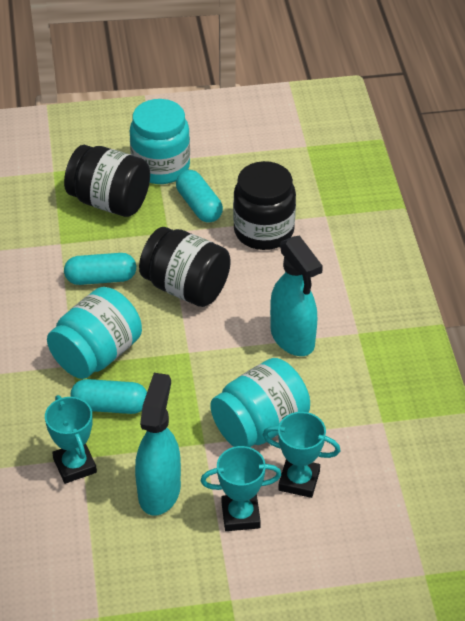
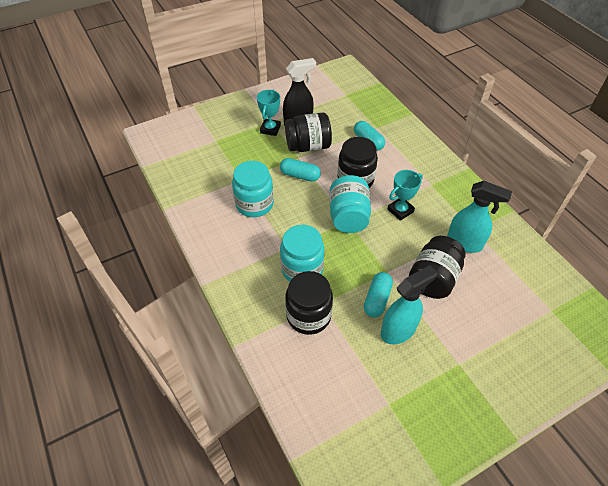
black jar: [64,145,150,217] [139,227,231,307] [233,161,296,250] = 3 -> [285,112,332,152] [285,271,333,335] [337,137,378,188] [409,236,465,299] = 4
black spray bottle: none = 0 -> [283,58,316,126] = 1
turquoise trophy: [45,395,97,484] [201,446,282,531] [263,412,341,498] = 3 -> [257,90,281,136] [388,170,423,221] = 2

